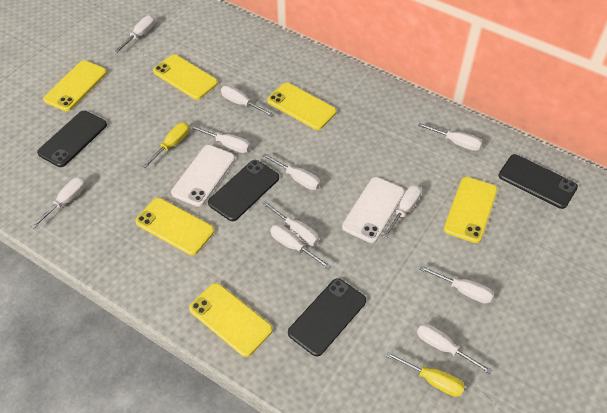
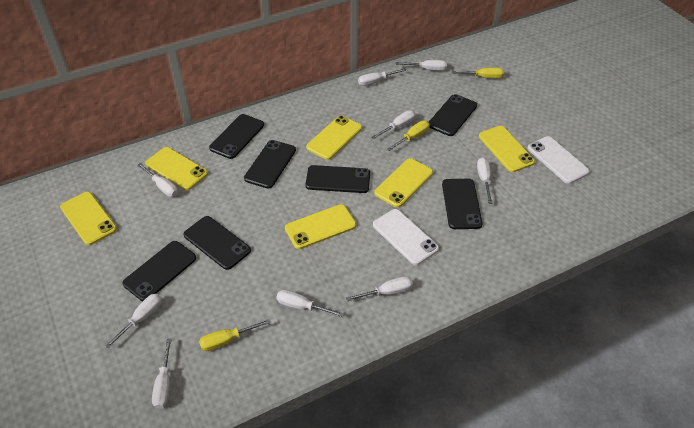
black phone: [37,111,107,167] [208,160,279,221] [288,278,366,357] [498,154,578,209] = 4 -> [122,241,196,301] [183,216,251,270] [209,114,264,159] [244,140,296,189] [306,165,370,193] [429,94,477,136] [442,179,483,229] = 7
white screwdriver: [31,177,86,228] [114,16,155,53] [191,125,251,153] [221,85,274,117] [262,201,319,246] [263,154,321,190] [270,224,331,269] [383,185,421,238] [417,323,492,374] [418,123,482,151] [419,266,494,303] = 11 -> [105,294,162,348] [138,163,178,197] [152,338,171,409] [276,290,344,317] [346,276,413,301] [358,68,407,86] [372,110,416,139] [396,60,447,71] [477,158,493,204] = 9
yellow screwdriver: [142,122,189,168] [385,351,465,397] = 2 -> [199,319,271,351] [387,121,430,151] [452,67,504,78] = 3

